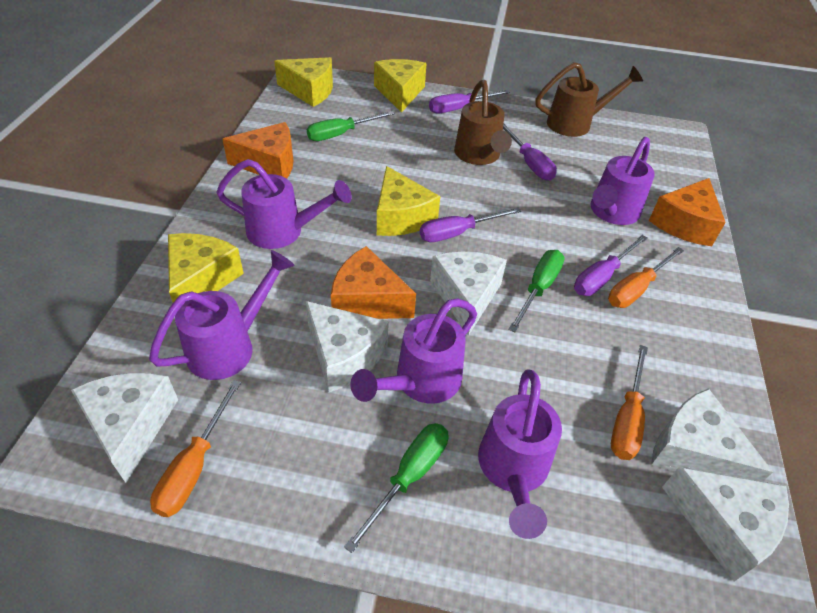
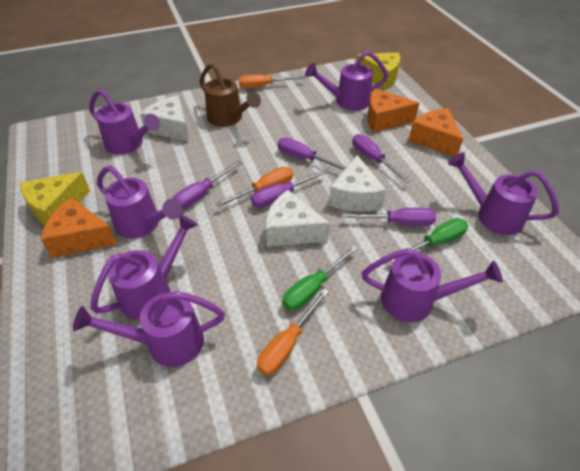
brown watering can: [454,80,512,165] [536,62,643,137] = 2 -> [200,63,261,127] = 1
green screwdriver: [307,111,395,141] [344,423,448,553] [508,250,565,332] = 3 -> [282,245,358,310] [390,218,468,263] = 2
purple screwdriver: [420,207,521,242] [429,90,510,113] [503,124,557,181] [574,235,648,296] = 4 -> [173,161,242,209] [251,169,328,208] [278,138,346,170] [342,208,436,226] [353,134,411,183] = 5
purple watering can: [149,250,295,380] [216,159,352,249] [350,299,477,403] [478,369,562,539] [591,137,655,225] = 5 -> [73,291,225,367] [89,89,160,155] [90,214,198,320] [97,166,182,238] [305,51,388,111] [362,248,503,322] [448,152,559,235] = 7
white cheese: [71,373,178,483] [305,301,389,392] [430,252,507,336] [651,388,773,482] [662,467,789,581] = 5 -> [140,96,189,142] [266,190,330,247] [329,155,386,212] = 3
yellow cheese: [168,233,244,303] [274,57,333,107] [374,59,427,113] [377,166,440,236] = 4 -> [21,172,90,225] [356,52,400,90] = 2

